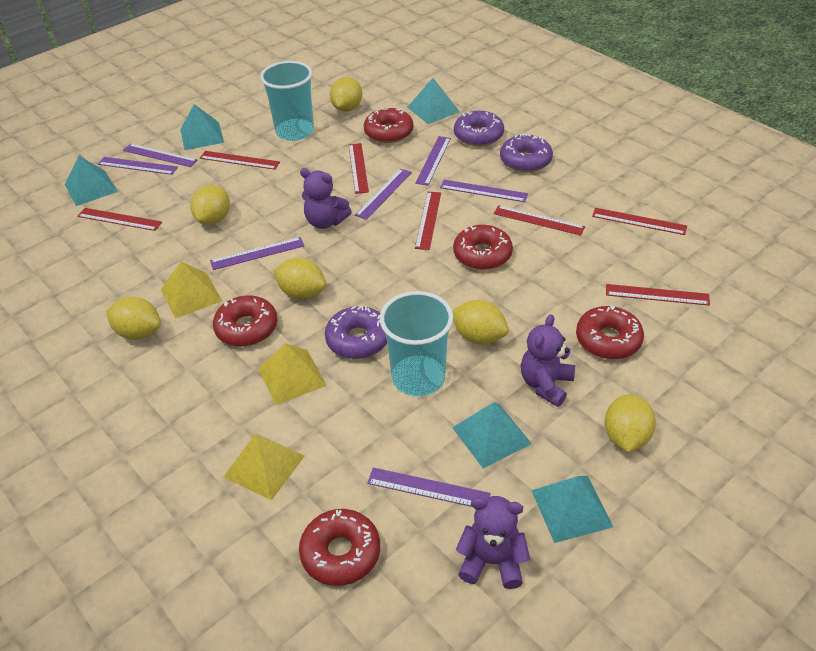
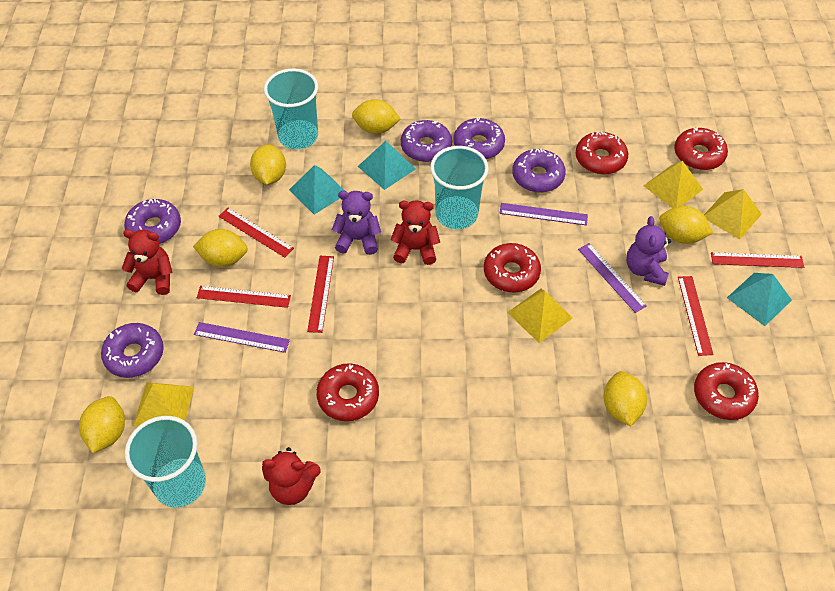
purple donut: [325,306,387,359] [454,111,504,146] [500,133,553,172] = 3 -> [101,323,164,378] [124,199,181,244] [401,120,452,162] [454,117,505,159] [512,149,566,193] = 5
purple ruler: [98,157,178,175] [123,143,197,167] [210,237,304,270] [355,169,412,220] [367,468,491,507] [415,136,451,186] [440,180,528,202] = 7 -> [194,322,290,353] [500,203,588,225] [578,243,647,313] = 3
purple teddy bear: [300,168,352,229] [456,496,530,589] [521,314,575,407] = 3 -> [332,191,381,255] [626,216,671,286] = 2
red ruler: [77,208,162,231] [200,151,280,170] [349,143,369,194] [415,192,441,250] [494,205,585,236] [592,208,687,235] [606,284,710,306] = 7 -> [197,286,291,308] [219,208,294,258] [307,256,334,333] [678,276,714,356] [711,252,804,268] = 5
red teddy bear: none = 0 -> [122,229,173,295] [262,447,321,505] [390,200,440,265] = 3
turquoise cup: [260,61,314,141] [380,291,453,396] = 2 -> [125,416,206,507] [264,69,318,149] [430,146,489,229] = 3
turquoise pyramid: [65,156,118,206] [180,104,224,150] [407,78,460,124] [452,402,532,469] [531,476,613,543] = 5 -> [289,165,345,215] [358,141,416,190] [727,273,792,326] = 3
yellow pyramid: [161,262,222,319] [224,434,305,500] [258,343,327,405] = 3 -> [133,382,194,427] [507,289,573,343] [644,161,703,208] [704,189,762,240] = 4

